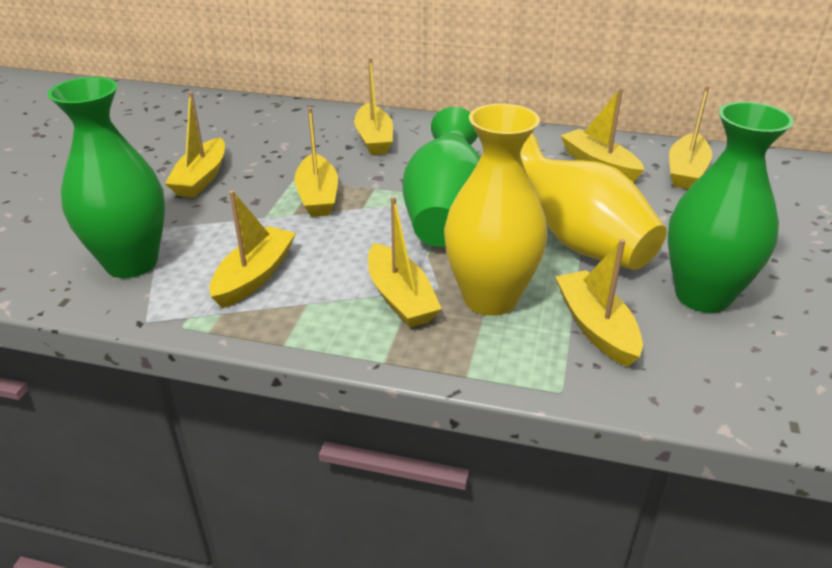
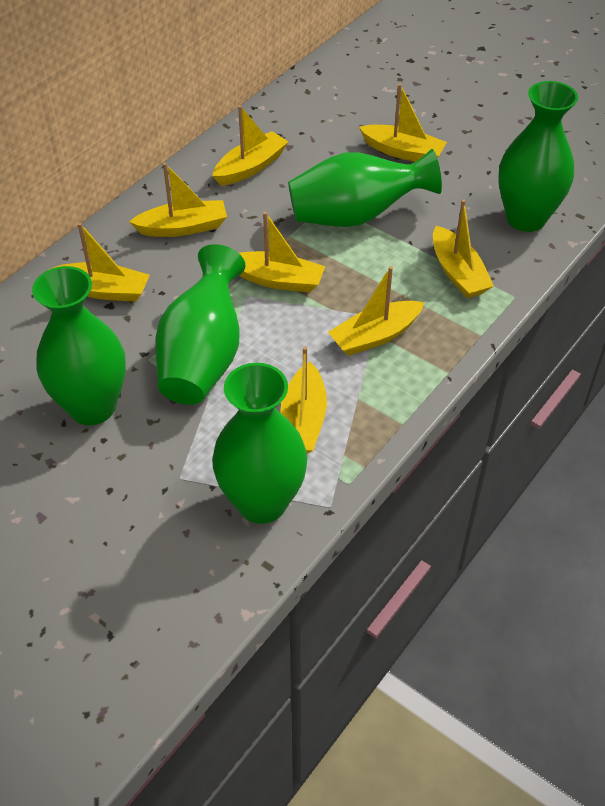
green vase: [48,77,165,278] [403,107,481,247] [668,102,794,313] = 3 -> [32,266,126,425] [155,244,246,405] [212,363,307,524] [288,149,442,227] [499,81,578,232] = 5
yellow vase: [444,104,548,316] [520,134,667,270] = 2 -> none = 0

